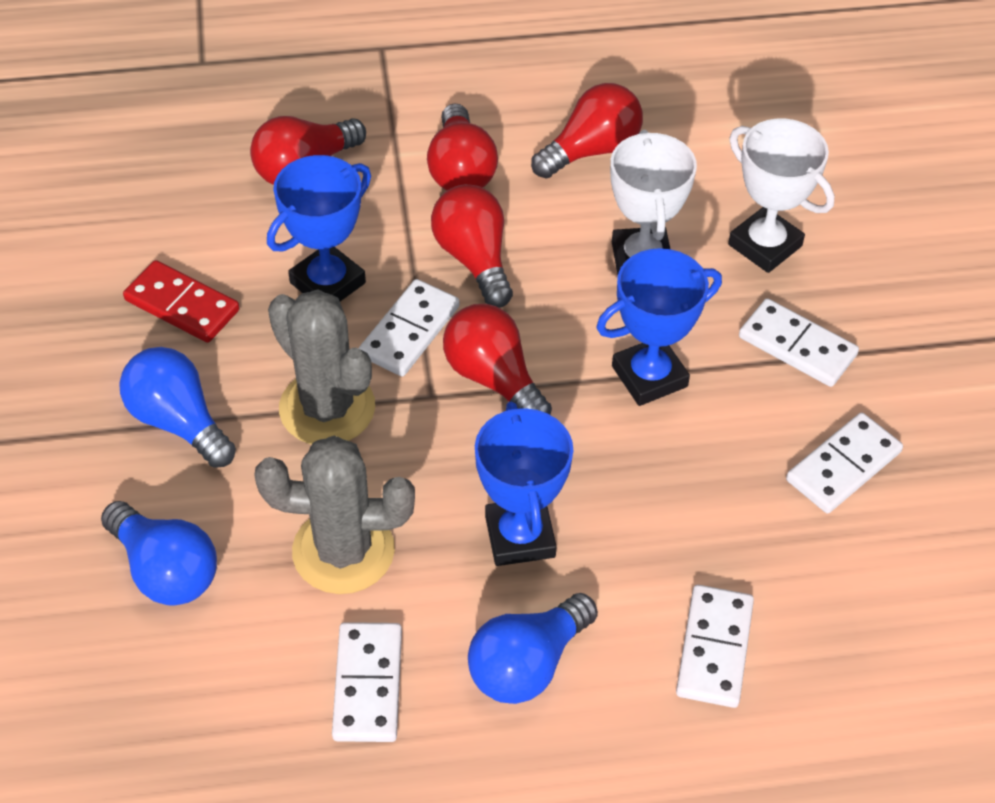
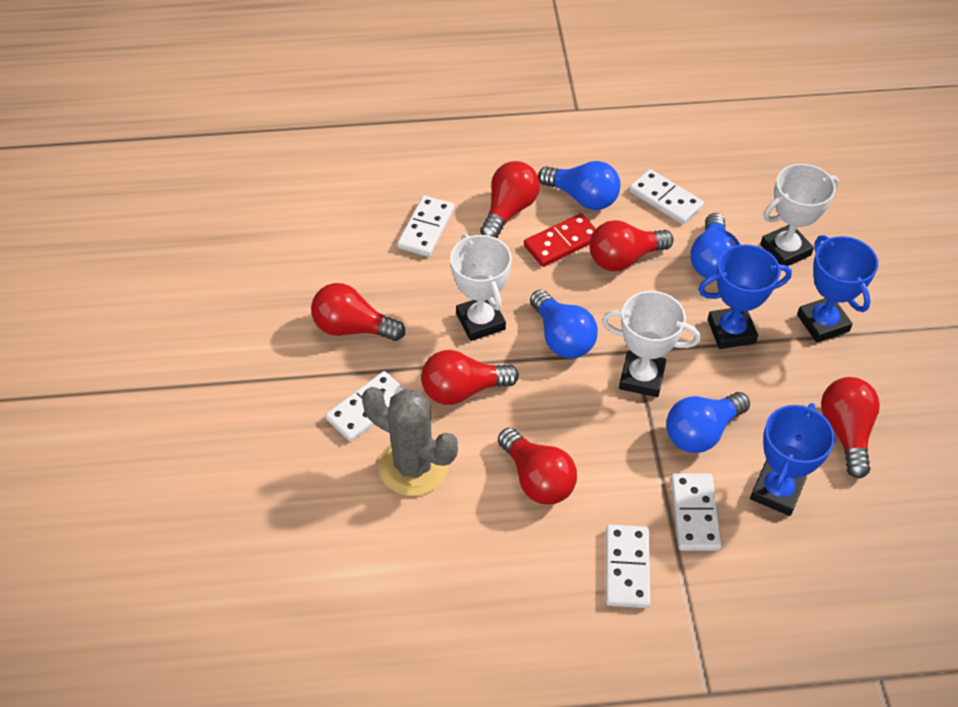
blue light bulb: [101,501,217,605] [119,347,236,468] [468,593,598,704] = 3 -> [530,290,598,358] [538,161,621,210] [666,392,750,453] [690,213,740,278] = 4
grey cactus: [254,436,415,594] [268,289,375,445] = 2 -> [362,387,458,496] = 1
red light bulb: [250,116,366,185] [427,103,498,190] [431,184,513,308] [443,304,552,415] [531,83,643,178] = 5 -> [311,283,405,341] [421,350,519,405] [480,161,540,238] [498,428,577,504] [589,220,674,271] [821,377,880,479] = 6
white trophy: [610,130,697,274] [728,118,835,273] = 2 -> [450,234,512,341] [602,291,701,397] [760,164,839,266] = 3

